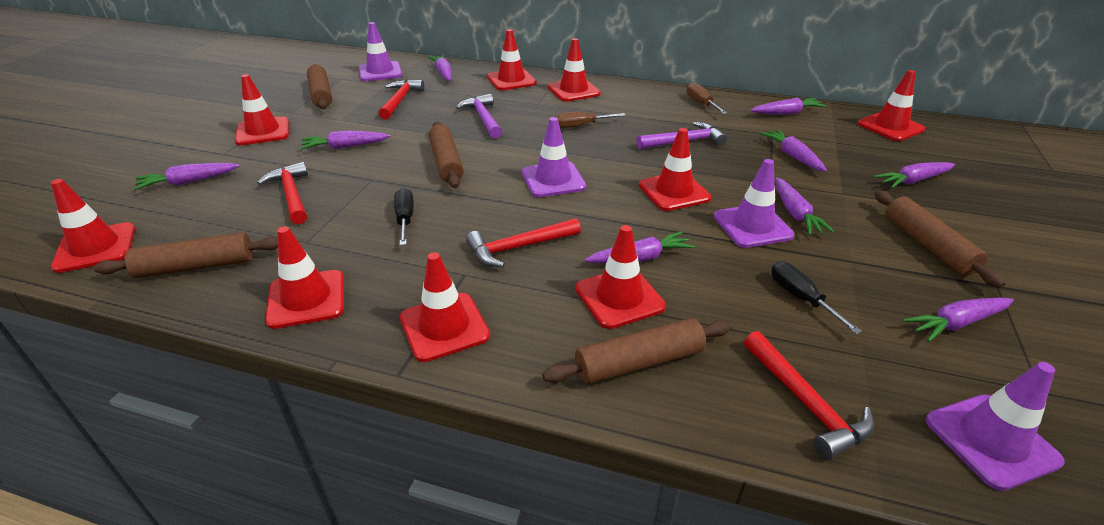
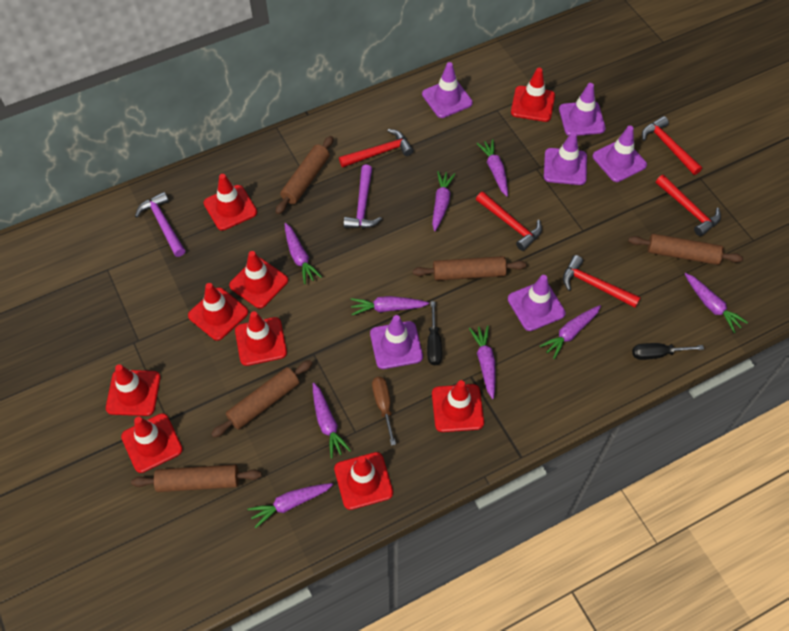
brown screwdriver: [556,112,626,128] [687,82,727,114] = 2 -> [372,377,396,445] = 1
purple traffic cone: [359,22,402,81] [522,117,586,197] [714,159,794,248] [926,362,1065,491] = 4 -> [370,315,423,369] [422,62,473,118] [508,275,566,331] [544,132,587,185] [559,83,606,136] [593,126,647,182] = 6
red hammer: [257,162,308,224] [378,79,424,120] [466,218,581,267] [744,331,874,460] = 4 -> [339,129,413,168] [476,192,542,251] [563,255,641,308] [642,116,702,175] [656,175,721,236] = 5

